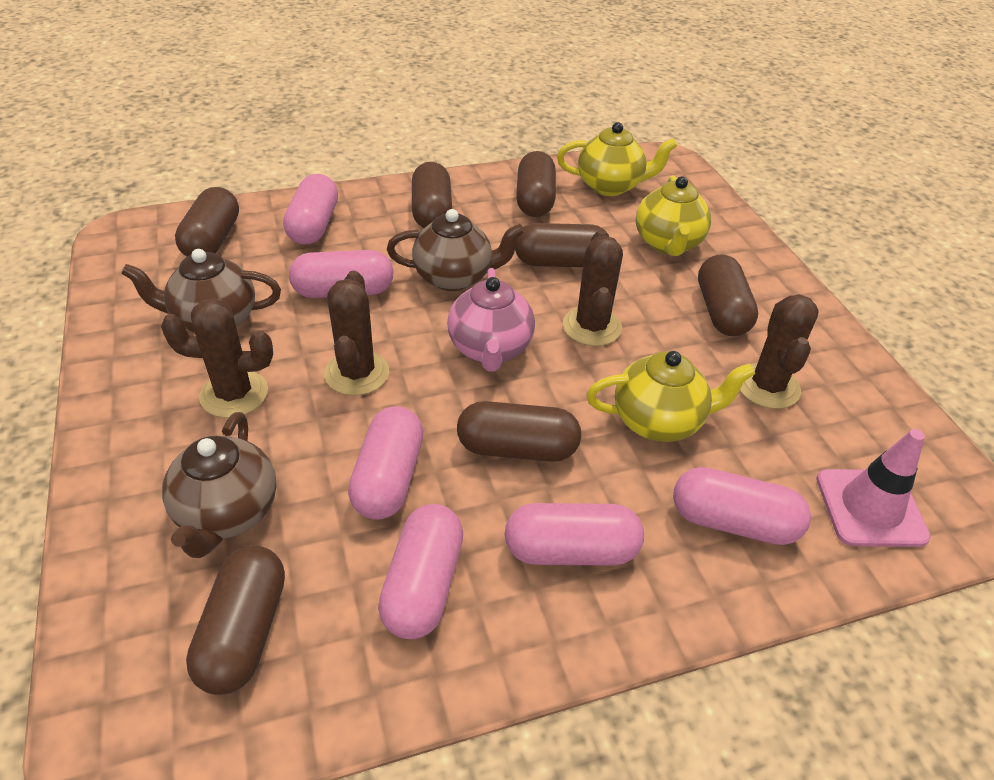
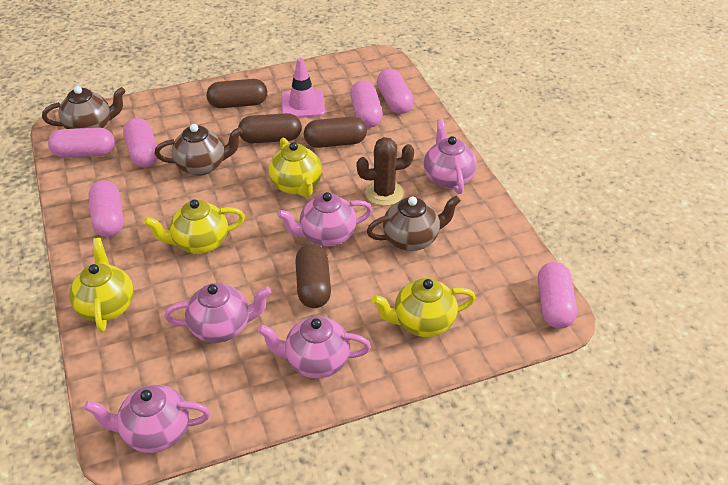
brown cactus: [161,298,273,418] [324,271,389,396] [563,230,623,346] [740,294,819,409] = 4 -> [357,137,414,206] = 1
brown capsule: [175,187,239,257] [186,545,285,695] [412,162,452,228] [457,401,581,462] [515,223,609,267] [516,151,556,217] [698,254,758,336] = 7 -> [207,79,267,108] [238,113,302,143] [295,244,331,308] [304,116,367,148] = 4
pink teapot: [447,268,535,372] = 1 -> [84,385,211,453] [164,283,271,343] [258,316,371,379] [277,192,373,247] [423,119,477,194] = 5
yellow teapot: [557,122,678,196] [586,351,755,442] [636,175,711,256] = 3 -> [69,238,134,332] [144,199,245,254] [269,138,322,197] [372,278,476,337] = 4

